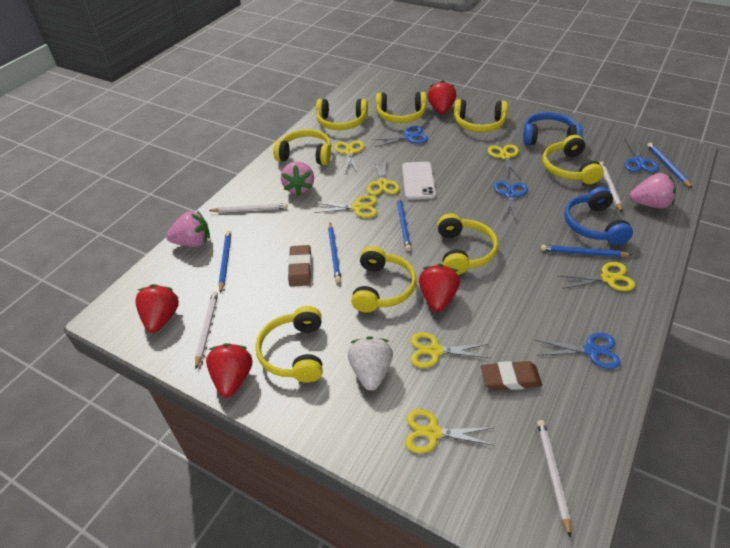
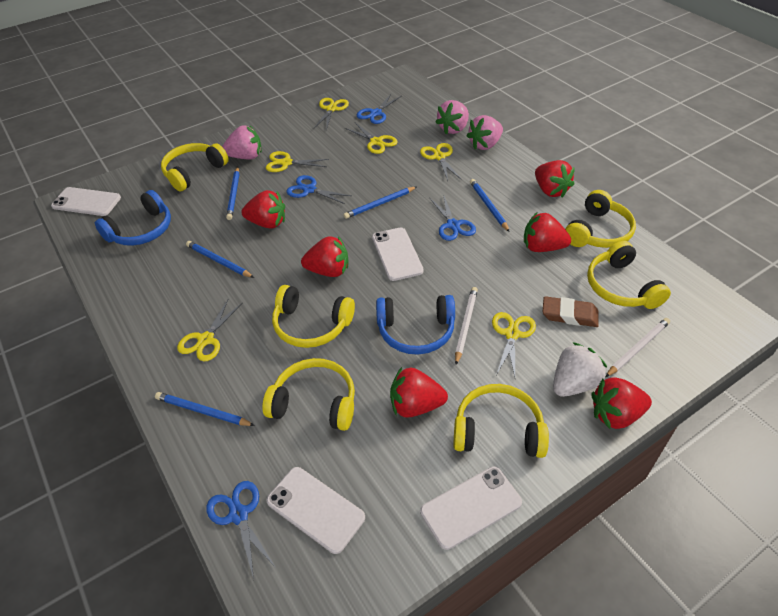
brown eraser: [288,245,312,287] [481,361,542,390] = 2 -> [543,296,598,327] = 1
red strawberry: [135,284,179,333] [206,343,252,398] [419,264,460,312] [428,80,456,114] = 4 -> [241,190,285,229] [301,236,349,277] [390,367,448,418] [524,212,571,252] [535,160,575,198] [591,377,652,429] = 6
white pencil: [195,292,218,369] [209,203,288,213] [537,420,571,538] [599,162,622,212] = 4 -> [455,287,478,365] [606,318,670,377] = 2
white phone: [402,162,436,200] = 1 -> [51,187,121,216] [266,467,365,554] [372,228,424,281] [420,467,522,550] = 4
yellow headphones: [256,306,323,382] [273,129,331,165] [316,99,368,130] [351,246,416,312] [376,92,427,123] [437,213,498,275] [454,99,508,132] [542,135,604,184] = 8 -> [161,143,229,191] [262,358,355,431] [272,285,355,348] [453,384,549,458] [565,190,636,248] [587,241,671,309] = 6
yellow scissors: [315,195,377,218] [335,140,364,174] [367,159,400,195] [405,409,495,453] [411,332,490,368] [488,144,521,180] [559,262,635,291] = 7 -> [177,300,243,361] [266,151,329,172] [314,98,349,130] [345,123,398,154] [420,143,461,181] [492,312,536,377] = 6

